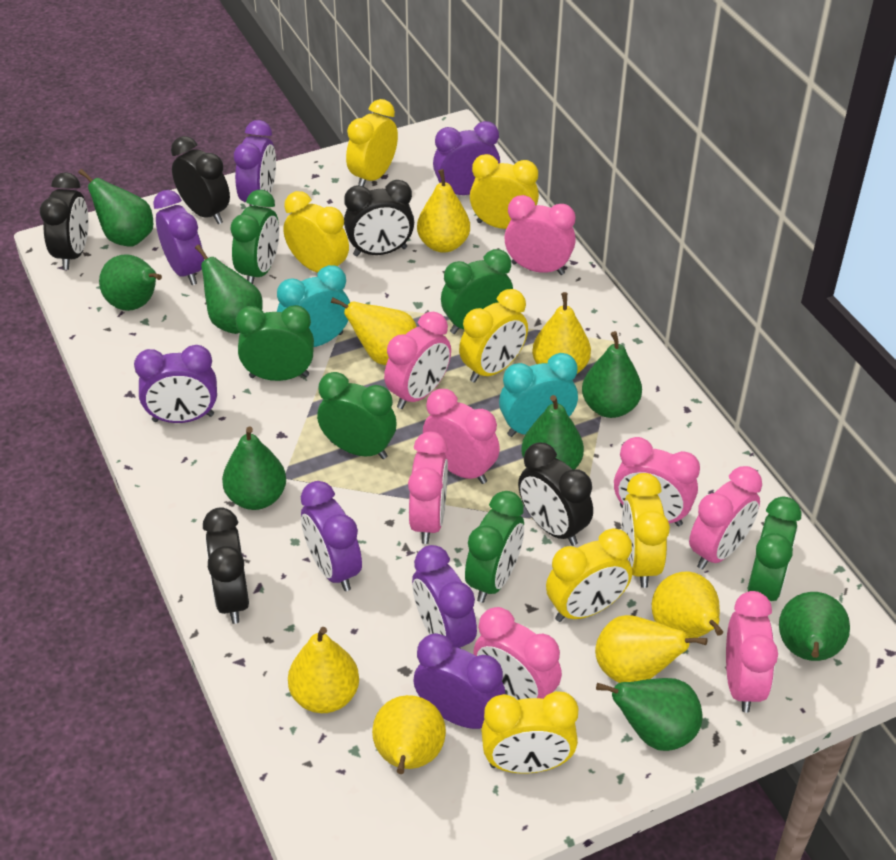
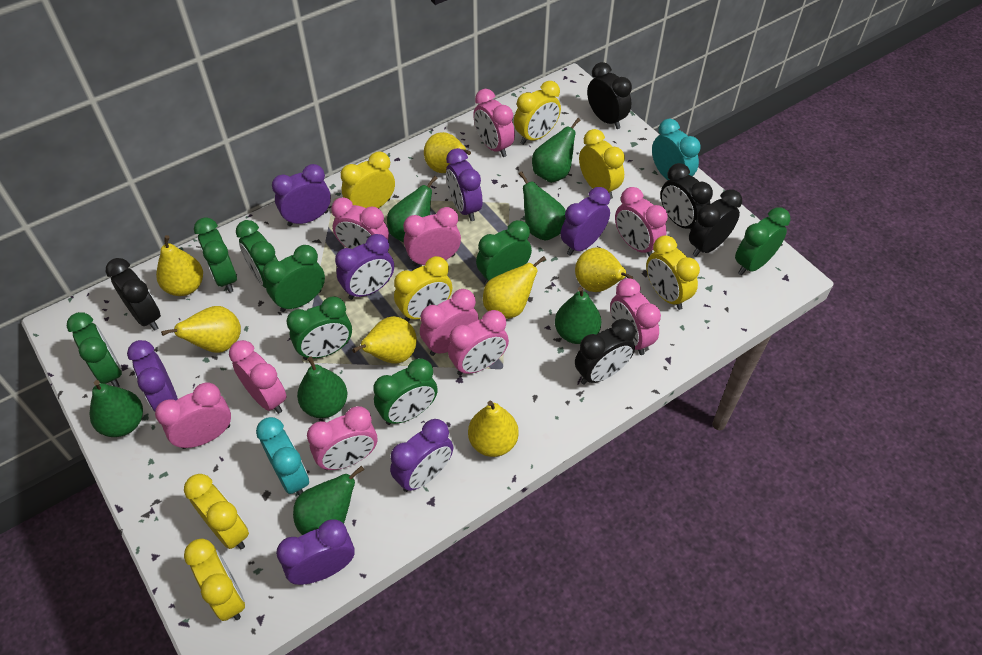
green clock: [231,190,279,284] [236,305,314,381] [317,372,397,459] [441,249,513,334] [465,491,524,603] [748,497,802,601] = 6 -> [67,312,122,387] [194,217,237,293] [236,220,278,288] [263,245,325,312] [286,296,352,360] [374,358,438,425] [476,220,532,285] [735,207,790,275] = 8
green pear: [79,169,153,247] [99,254,162,311] [195,245,263,334] [222,426,286,510] [521,395,584,469] [582,331,642,418] [596,678,703,751] [779,592,850,661] = 8 -> [90,380,143,437] [293,466,364,535] [297,357,347,418] [387,176,438,242] [519,171,566,241] [532,118,581,183] [555,287,602,344] = 7
pink clock: [384,312,451,409] [408,432,448,544] [423,389,500,484] [473,607,562,700] [504,195,576,275] [614,437,700,526] [689,466,762,570] [726,591,778,713] = 8 -> [155,382,231,449] [229,340,287,414] [307,406,377,470] [331,197,389,249] [403,207,461,266] [420,289,479,356] [448,310,509,376] [473,89,515,157] [610,278,661,355] [615,187,668,256] = 10

